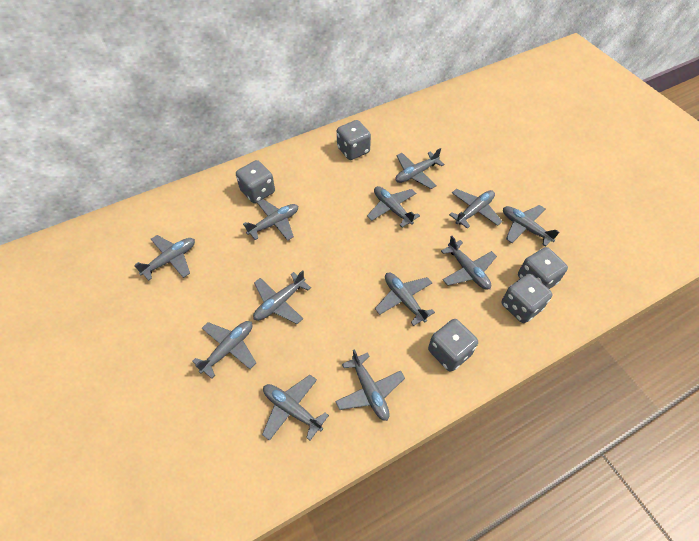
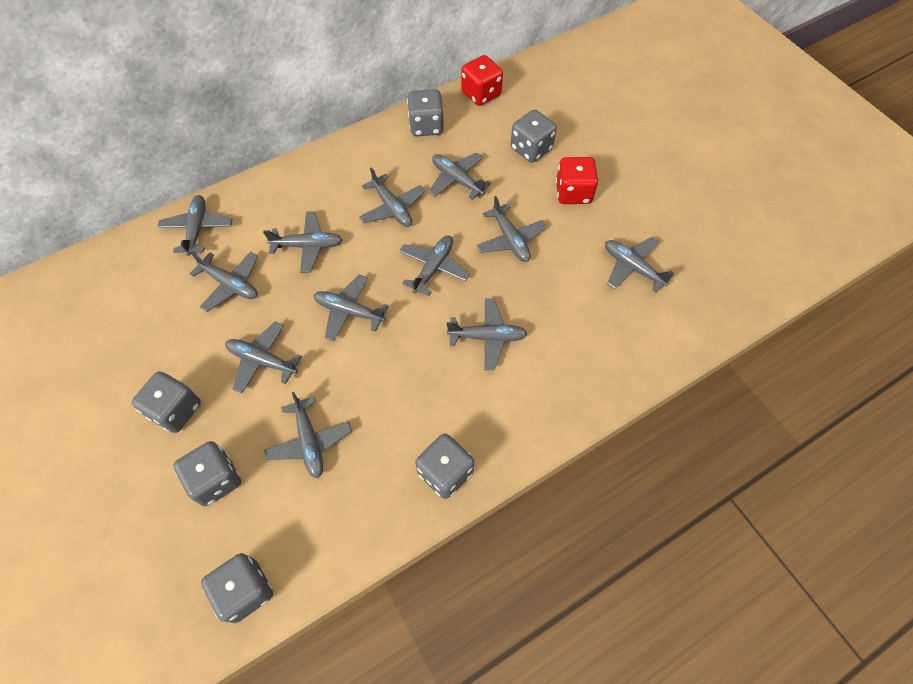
grey dice: [236,160,275,203] [337,120,371,160] [428,319,478,372] [502,274,552,323] [518,247,568,289] = 5 -> [132,371,201,433] [173,441,241,506] [201,553,273,623] [407,89,444,136] [415,433,474,499] [510,109,557,163] = 6
red dice: none = 0 -> [461,55,503,106] [556,157,598,204] = 2

